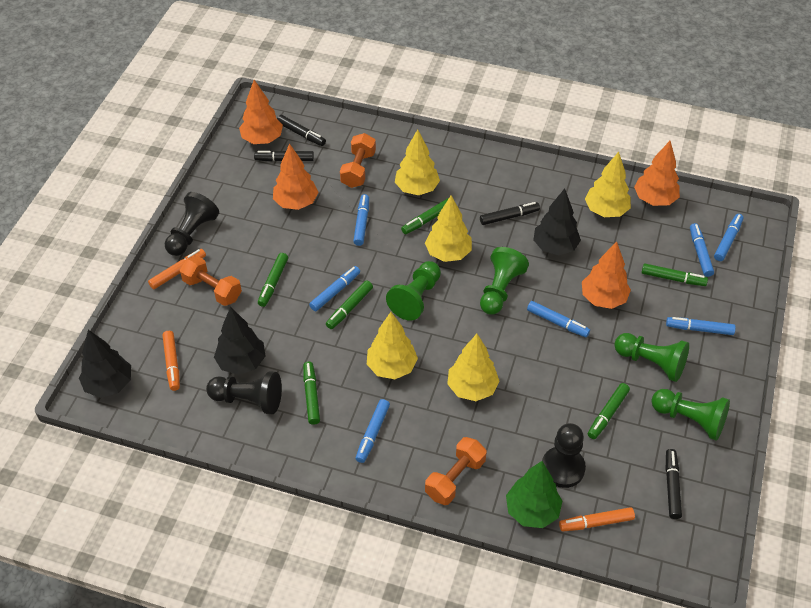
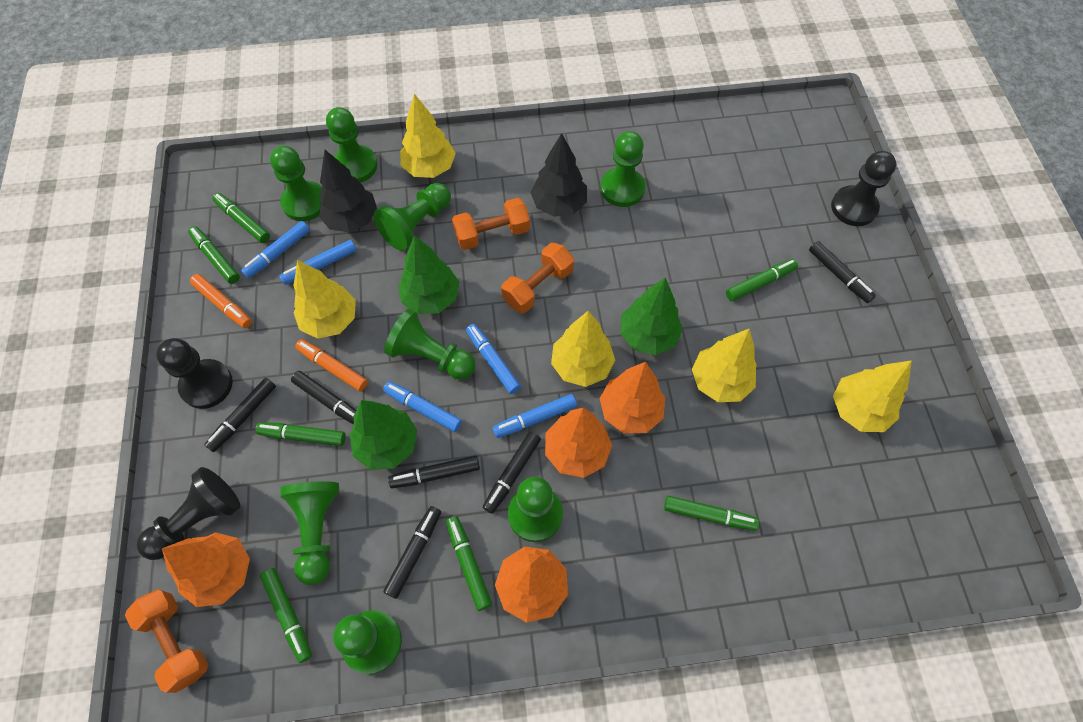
black marker: [254,151,314,162] [277,115,326,146] [480,202,540,225] [666,449,682,519] = 4 -> [204,378,276,452] [291,371,356,424] [383,506,441,599] [388,455,480,489] [483,432,541,514] [809,241,876,303] = 6
black tree: [79,330,131,398] [214,307,266,375] [533,189,581,255] = 3 -> [319,150,377,232] [530,133,587,217] = 2
blue marker: [309,266,360,311] [353,194,369,246] [355,399,390,463] [527,301,590,337] [666,317,736,335] [690,223,714,277] [714,214,744,261] = 7 -> [241,221,310,278] [279,240,357,285] [383,382,462,432] [466,324,521,394] [493,394,577,438] = 5
green marker: [258,253,288,307] [303,361,320,425] [326,280,373,329] [401,198,449,234] [588,383,630,439] [642,263,708,286] = 6 -> [188,226,240,284] [212,193,270,243] [255,422,346,446] [260,568,312,663] [446,516,492,611] [664,496,759,531] [726,259,798,301] = 7
green pawn: [386,261,441,321] [480,247,529,315] [614,333,689,382] [651,389,730,441] = 4 -> [270,146,322,221] [280,481,339,585] [326,107,377,183] [333,610,402,674] [373,183,451,251] [384,309,476,380] [508,477,563,542] [600,131,645,207] = 8
green tree: [506,461,563,528] = 1 -> [350,400,417,470] [398,235,459,314] [620,278,683,355] = 3
orange marker: [148,249,206,289] [162,331,180,391] [559,507,635,531] = 3 -> [190,274,252,328] [295,339,368,392] = 2

